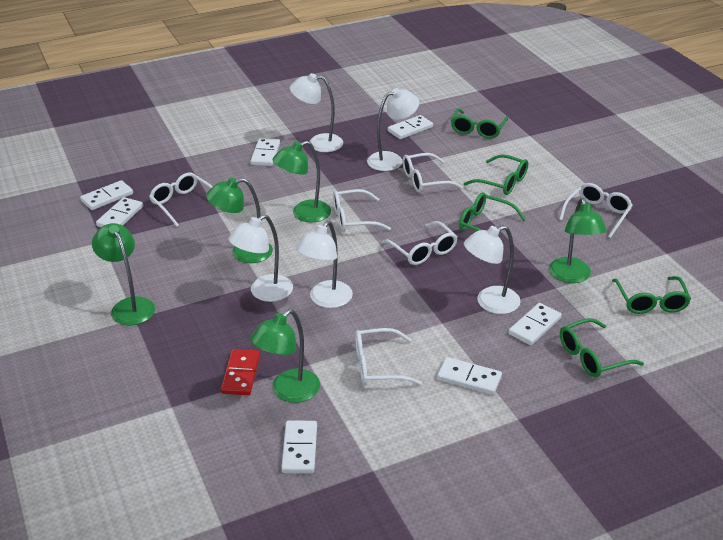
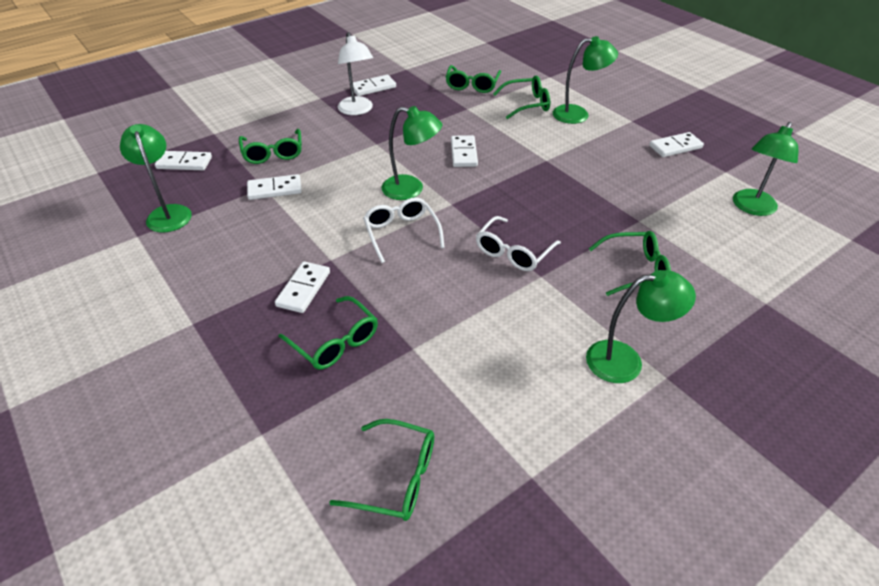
green glasses: [451,108,508,139] [459,192,526,248] [464,154,528,195] [560,318,644,377] [612,276,691,314] = 5 -> [239,129,302,164] [279,296,378,370] [329,419,434,521] [446,65,501,93] [493,76,550,119] [589,231,671,296] = 6
red domino: [221,349,260,395] = 1 -> none = 0
white domino: [80,180,133,210] [96,197,143,227] [250,138,280,166] [281,421,317,473] [388,115,433,139] [437,357,502,395] [508,303,562,345] = 7 -> [155,151,212,170] [247,174,302,200] [275,261,330,313] [353,75,396,96] [451,135,478,167] [649,132,704,157] = 6
white glasses: [149,173,213,227] [333,189,391,232] [355,328,422,385] [381,221,457,265] [402,153,463,193] [559,183,633,238] = 6 -> [363,197,445,263] [476,216,561,271] = 2
white lamp: [228,214,293,302] [290,73,343,152] [296,221,353,308] [367,88,419,171] [464,225,521,314] = 5 -> [338,32,373,115] = 1

